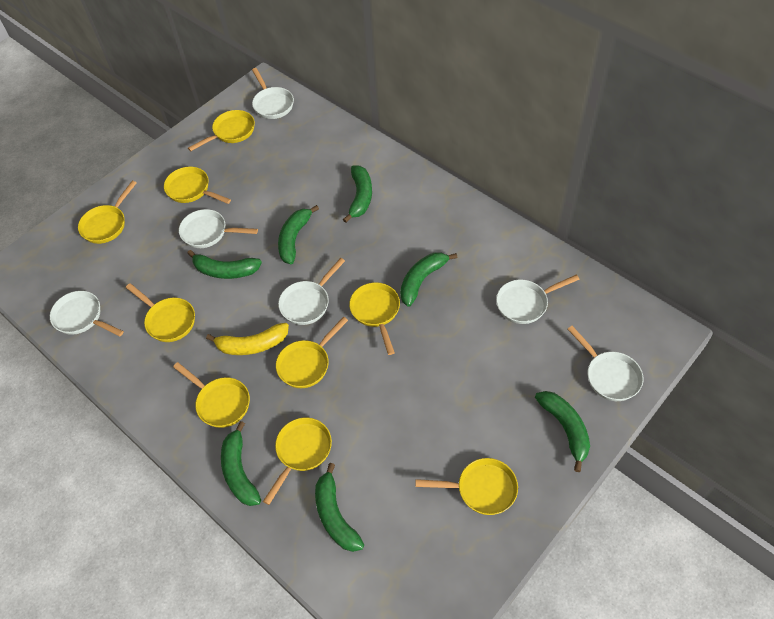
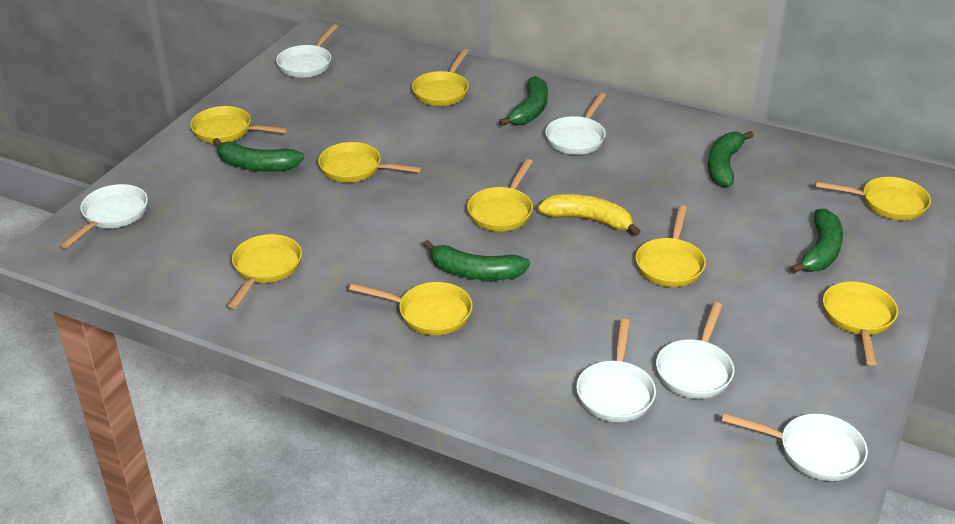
green banana: [187,250,262,279] [221,421,261,506] [278,205,319,264] [315,463,364,552] [343,165,372,223] [400,252,457,307] [535,391,590,472] = 7 -> [213,138,304,172] [423,240,530,280] [499,76,548,126] [708,131,754,187] [790,209,843,273] = 5

